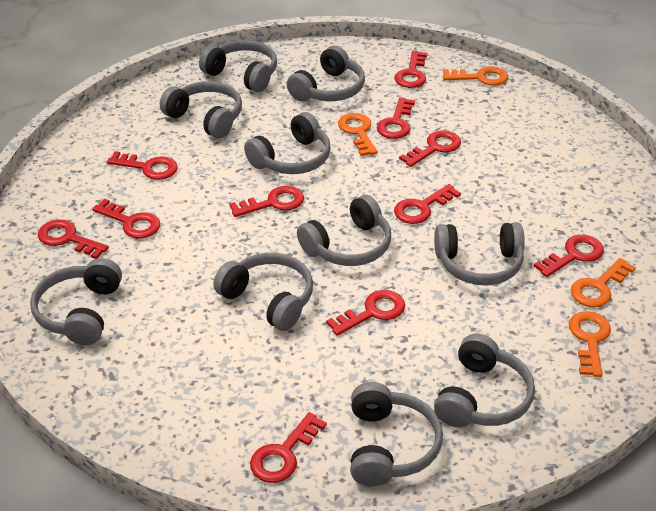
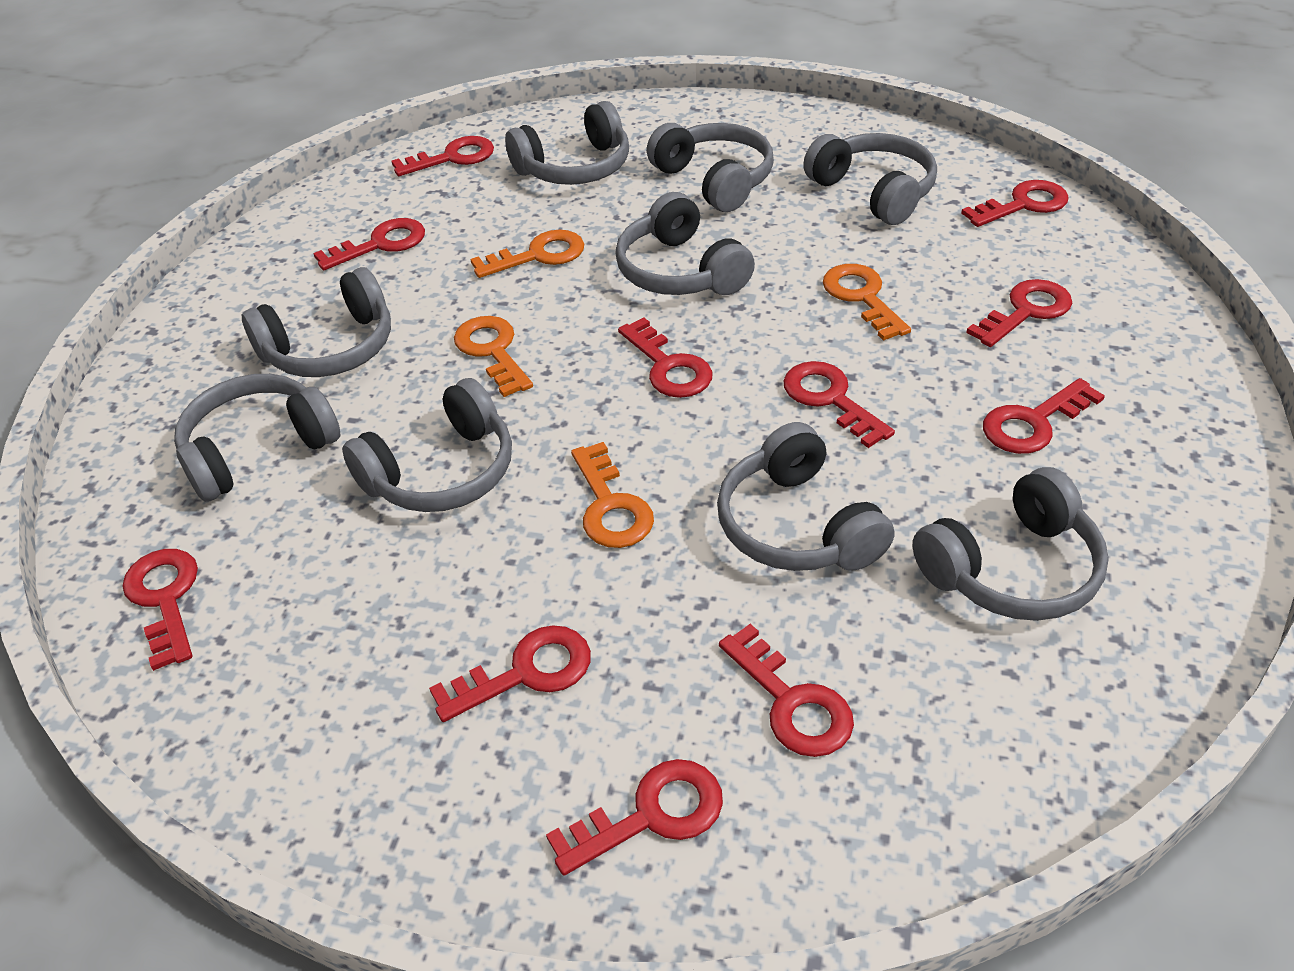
grey headphones: [30,258,122,345] [160,81,242,139] [199,40,277,92] [213,253,313,331] [244,112,331,174] [287,46,365,101] [297,195,391,266] [350,382,443,486] [434,222,525,285] [434,334,535,428] = 10 -> [174,374,341,502] [242,267,391,377] [342,378,512,512] [505,101,629,185] [615,192,755,295] [647,123,774,212] [717,422,894,571] [803,133,937,225] [913,467,1109,621] = 9

